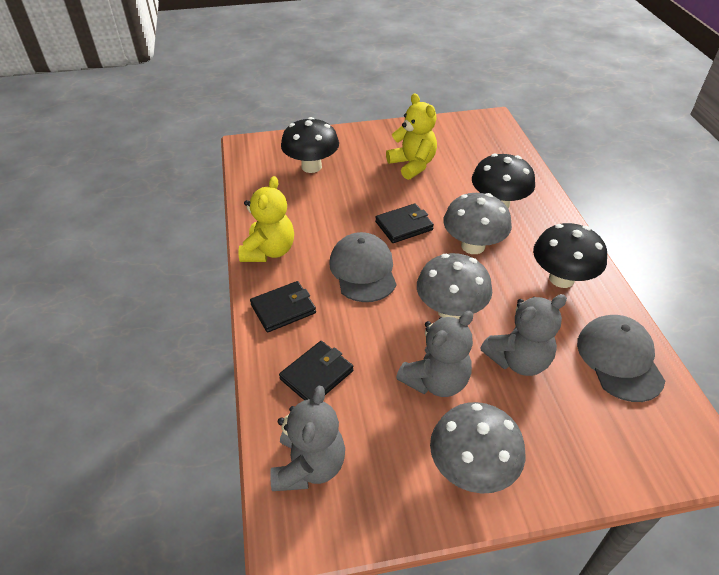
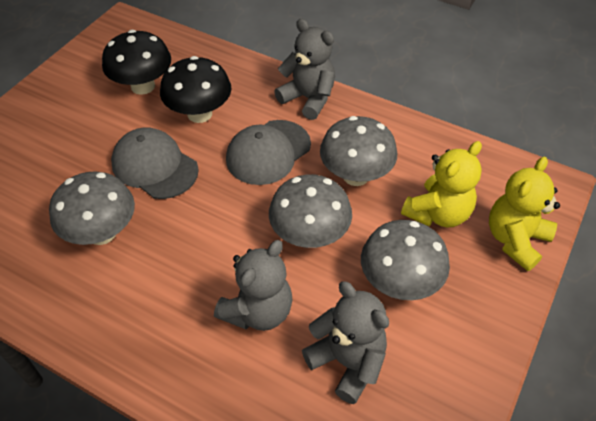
black mushroom: [281,117,339,173] [472,154,535,209] [533,223,607,288] = 3 -> [102,30,171,95] [160,56,232,123] = 2
black wallet: [250,281,316,332] [279,341,353,400] [375,203,434,243] = 3 -> none = 0
grey mushroom: [417,253,492,319] [430,402,525,494] [443,193,512,254] = 3 -> [49,171,135,245] [269,174,352,248] [320,116,397,186] [361,220,450,300] = 4

